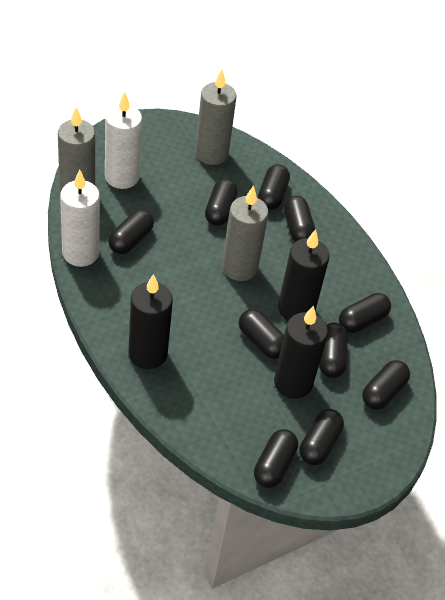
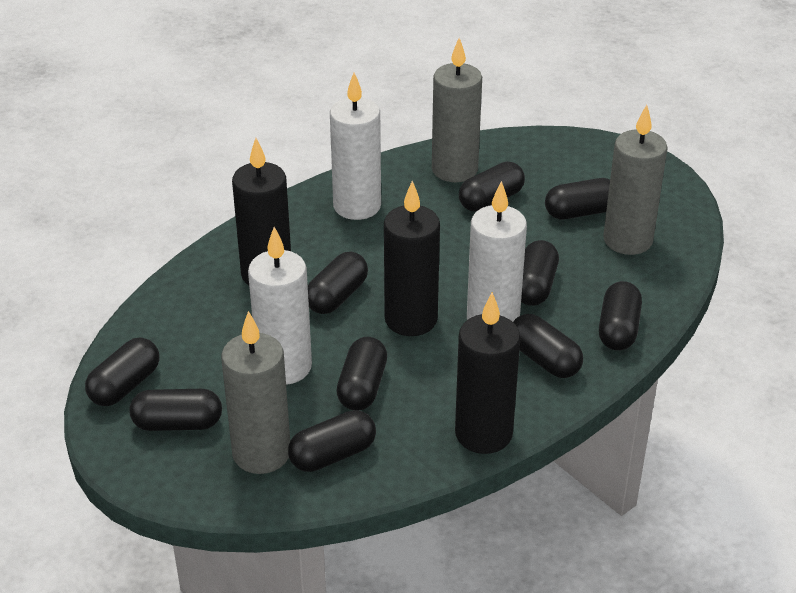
white candle: [60,169,100,267] [105,92,142,189] = 2 -> [248,227,312,385] [330,73,381,220] [467,181,527,322] = 3

